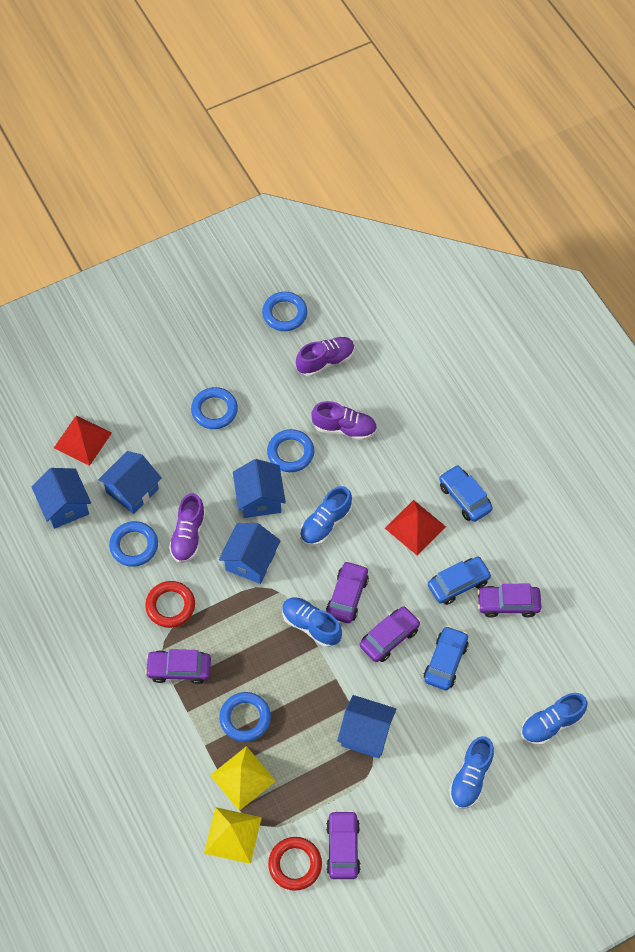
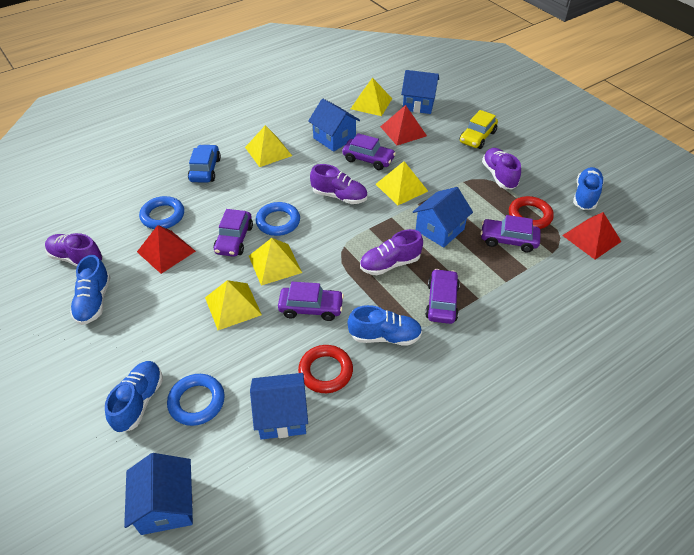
blue car: [424,626,468,690] [428,557,492,605] [439,465,493,522] = 3 -> [188,144,221,183] = 1
blue ring: [109,521,158,567] [191,387,238,429] [219,692,271,742] [262,292,308,331] [267,429,315,472] = 5 -> [139,196,184,229] [167,374,225,426] [256,202,300,236] = 3
purple shoe: [169,493,206,563] [296,337,355,377] [311,401,377,440] = 3 -> [45,233,103,266] [310,164,367,204] [360,229,423,275] [482,148,521,189] = 4
red pyramid: [54,415,112,466] [385,500,446,555] = 2 -> [137,225,196,274] [380,105,427,145] [562,212,622,259] = 3
yellow car: none = 0 -> [460,110,498,149] = 1
yellow pyramid: [204,807,262,864] [210,746,276,811] = 2 -> [205,280,262,330] [245,125,292,167] [249,238,302,286] [351,78,392,116] [376,161,428,205] = 5

